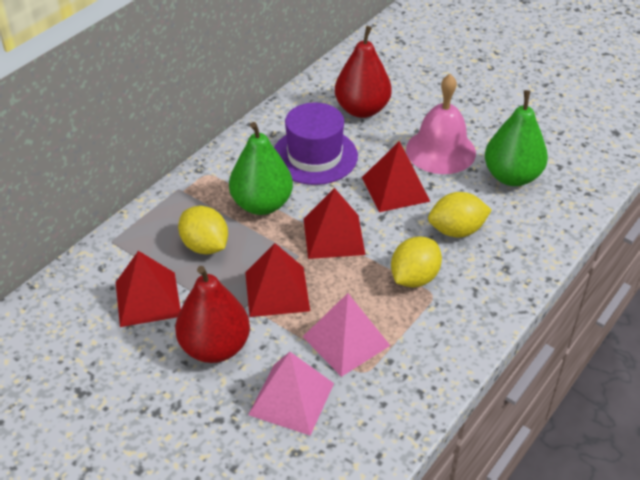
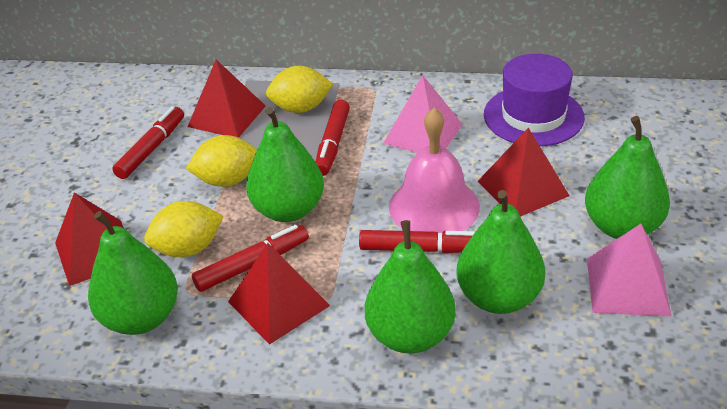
green pear: [229,122,293,215] [485,90,548,186] = 2 -> [88,211,178,335] [246,107,324,222] [365,220,456,353] [457,190,545,314] [585,116,670,239] = 5
red marker: none = 0 -> [112,107,184,179] [192,225,309,292] [316,100,350,176] [359,230,475,253] = 4
red pear: [175,266,250,363] [335,26,392,118] = 2 -> none = 0

